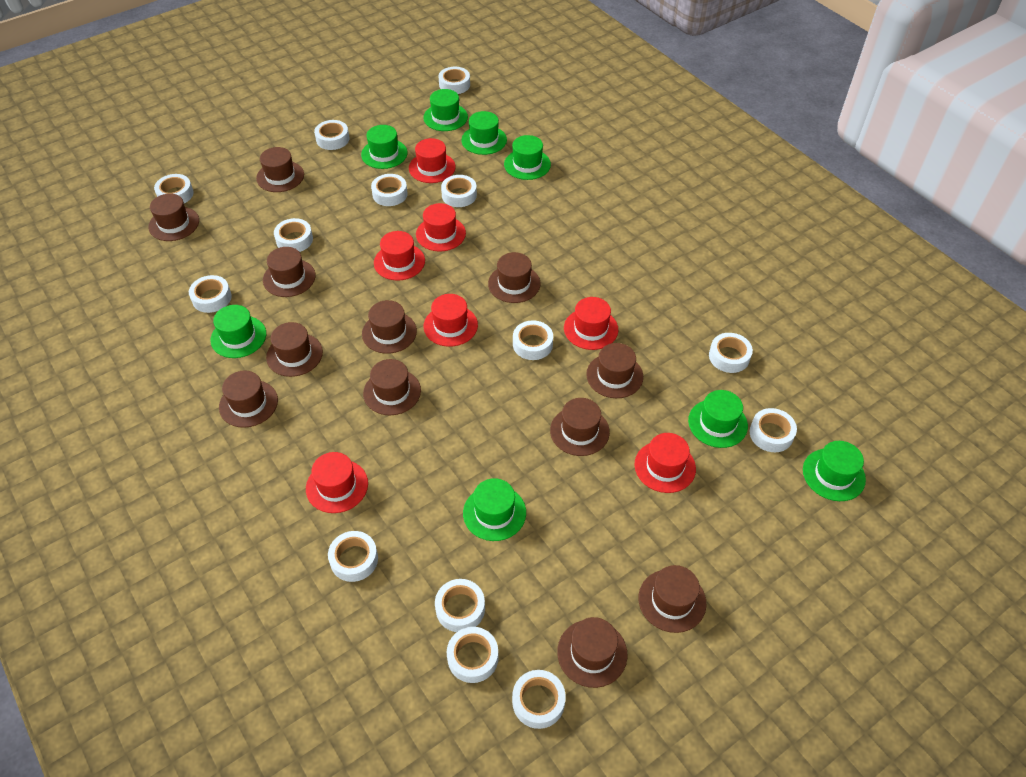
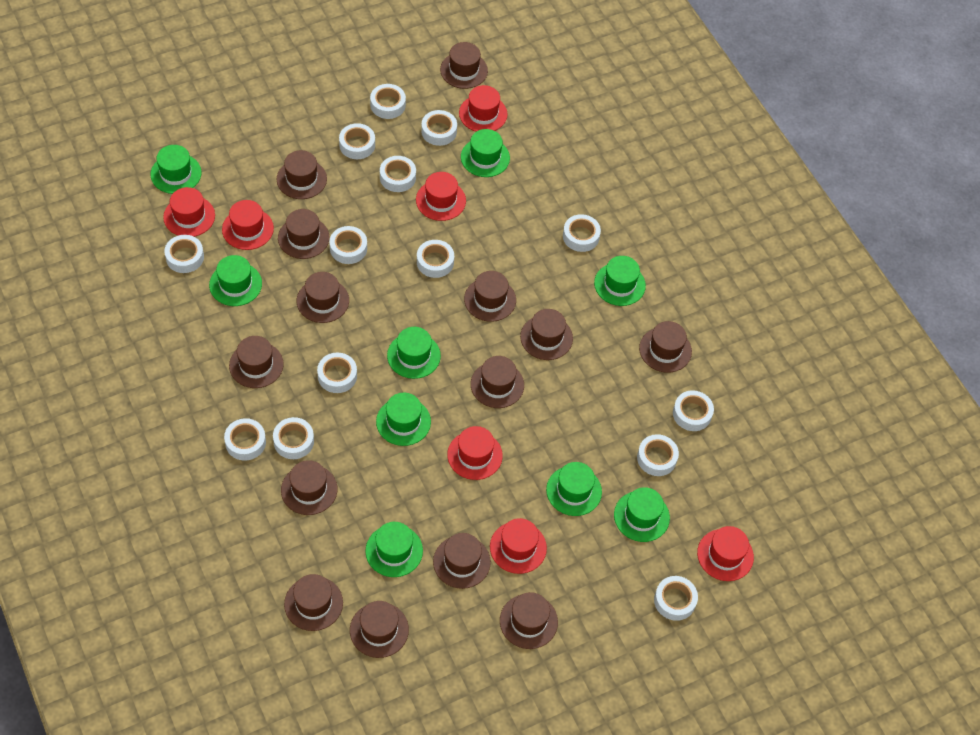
brown hat: [148,194,199,241] [219,371,278,428] [256,147,304,192] [263,247,315,297] [266,322,323,377] [362,300,417,354] [363,359,421,415] [488,252,540,303] [550,398,610,456] [557,617,628,688] [586,343,643,398] [639,565,706,633] = 12 -> [229,336,284,388] [277,150,327,199] [278,209,329,259] [281,460,337,515] [284,574,343,631] [297,272,349,323] [350,601,409,658] [433,533,491,589] [440,42,488,89] [464,271,516,322] [471,356,524,408] [500,592,558,649] [520,309,573,360] [639,321,692,373] = 14
green hat: [211,305,266,358] [361,125,408,169] [423,89,468,131] [461,111,507,155] [463,478,526,541] [504,135,551,180] [688,390,748,448] [803,441,866,501] = 8 -> [151,145,201,194] [209,255,262,306] [365,522,423,577] [376,393,431,446] [387,327,441,379] [461,129,510,177] [546,462,602,516] [594,256,646,306] [614,487,670,542] = 9

